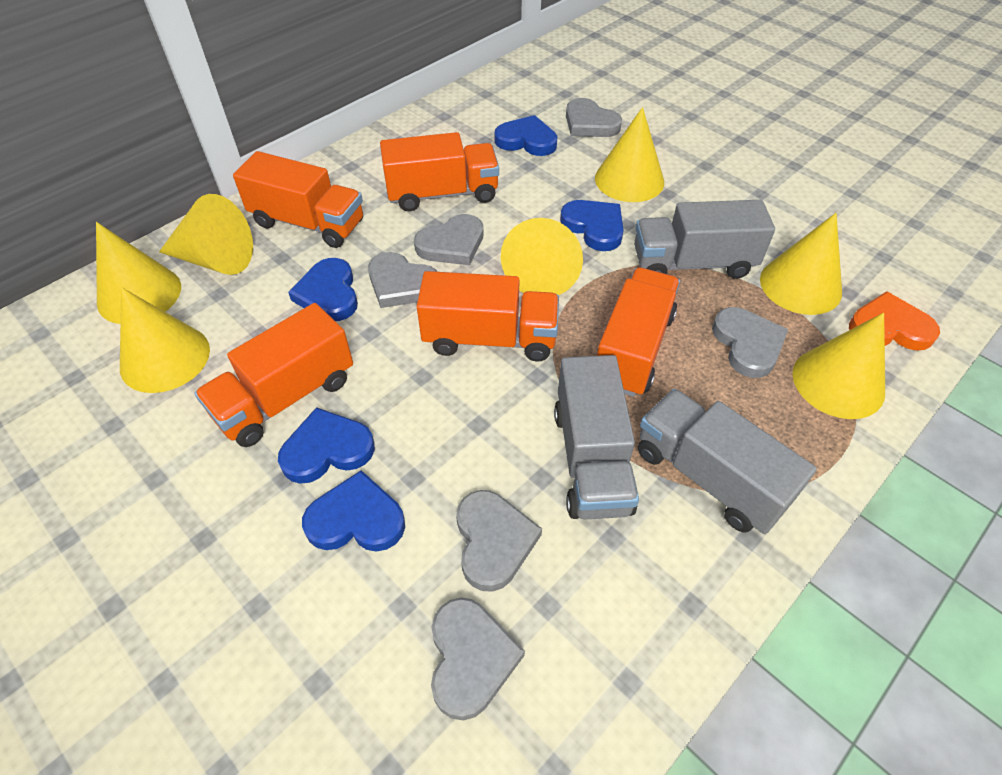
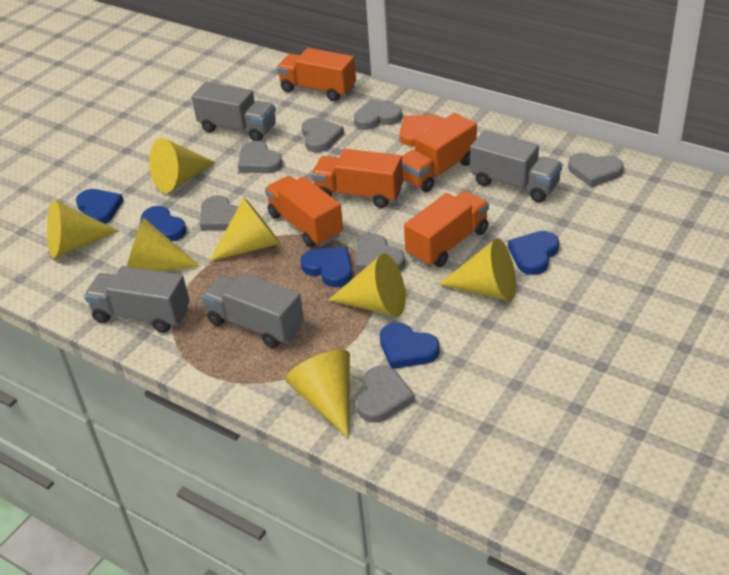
grey heart: [368,252,437,308] [414,214,484,265] [431,598,525,720] [456,490,542,592] [566,98,622,137] [712,307,788,378] = 6 -> [200,195,239,231] [238,141,283,173] [302,117,344,152] [354,99,402,130] [355,234,405,272] [357,366,415,423] [568,153,623,187] = 7
grey truck: [554,355,639,520] [634,200,775,279] [638,389,817,534] = 3 -> [84,266,190,333] [191,82,276,141] [202,273,304,348] [470,130,562,202] = 4

